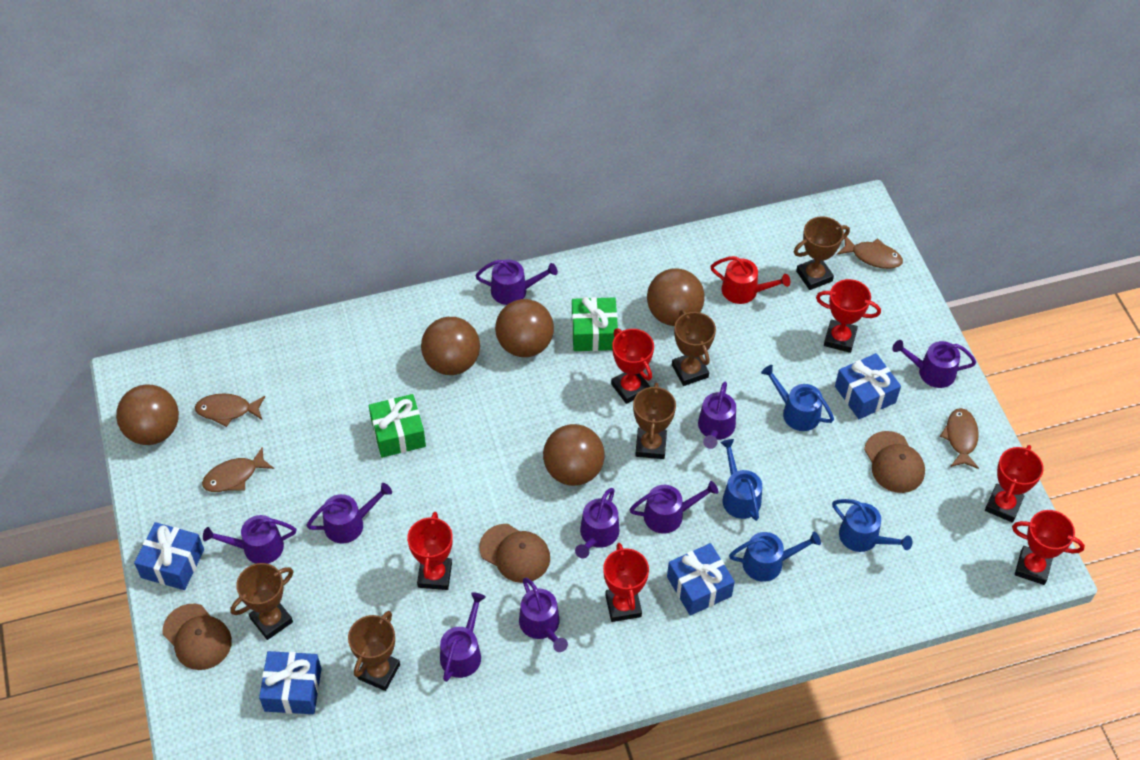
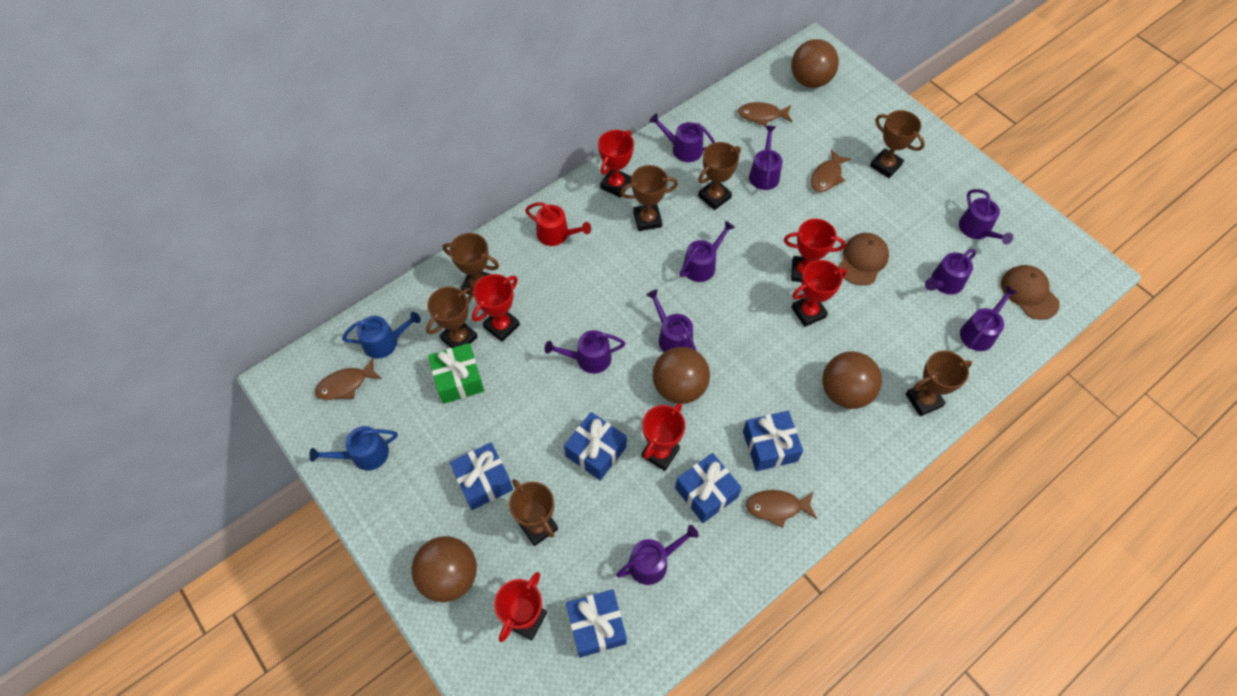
blue gift: [134,522,204,590] [259,651,322,714] [667,543,735,616] [835,353,901,419] = 4 -> [450,442,513,510] [564,412,627,481] [566,589,627,658] [675,453,742,523] [743,411,803,471] = 5
blue watering can: [720,439,762,521] [729,532,821,582] [761,365,834,431] [832,499,912,552] = 4 -> [309,426,398,471] [342,312,421,359] = 2
brown ball: [116,384,179,445] [421,317,480,375] [495,299,554,357] [543,424,605,486] [647,268,705,326] = 5 -> [411,536,477,602] [653,347,710,404] [791,39,839,88] [822,351,882,409] = 4
brown cap: [163,603,232,670] [479,524,550,583] [864,431,925,493] = 3 -> [838,233,889,286] [1001,265,1060,320] = 2
brown trophy: [230,563,293,640] [348,611,400,691] [633,383,676,459] [672,310,716,386] [794,216,850,290] = 5 -> [426,287,478,348] [443,233,499,296] [509,479,558,546] [620,165,678,231] [698,142,741,210] [870,110,925,178] [906,351,972,416] = 7
green gift: [369,394,426,458] [572,297,618,351] = 2 -> [428,343,484,404] = 1

